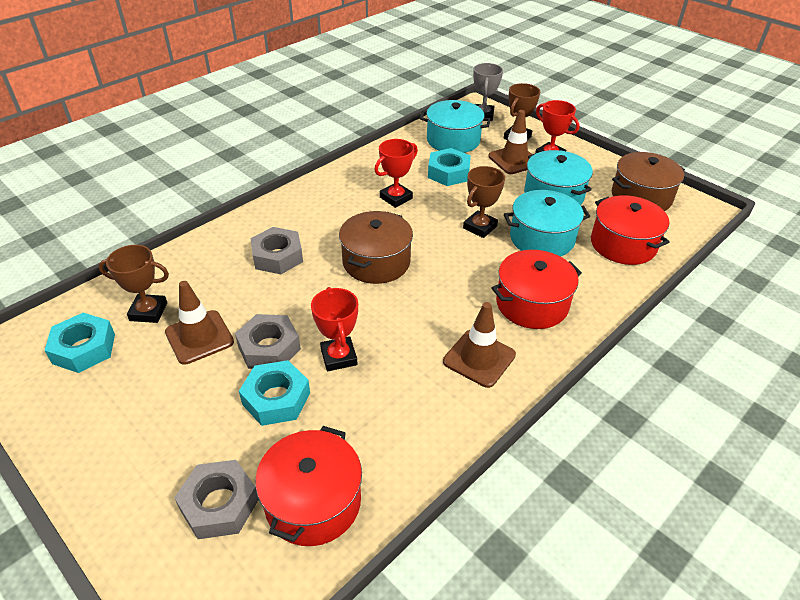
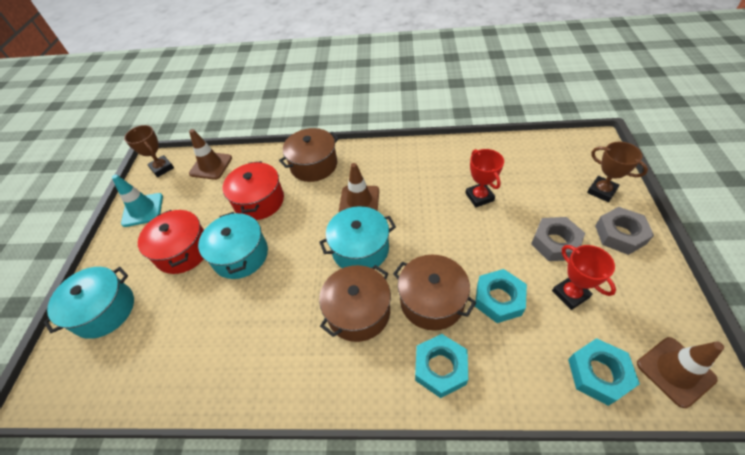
brown pot: [339,211,413,284] [612,152,685,211] = 2 -> [279,128,339,182] [319,265,391,342] [393,254,477,331] = 3
brown trophy: [98,245,169,323] [463,166,505,238] [504,83,540,140] = 3 -> [124,125,174,177] [587,142,648,202] = 2
grey nut: [174,460,259,539] [235,314,301,369] [250,227,303,274] = 3 -> [531,217,585,261] [595,207,654,255] = 2
grey trophy: [473,63,503,121] = 1 -> none = 0
red pot: [255,426,362,546] [492,250,582,329] [591,195,669,265] = 3 -> [138,210,204,274] [222,161,284,220] = 2
red trophy: [311,287,358,371] [374,139,418,208] [535,100,580,153] = 3 -> [465,149,504,207] [552,245,616,310] = 2
turquoise traffic cone: none = 0 -> [112,174,163,227] = 1

